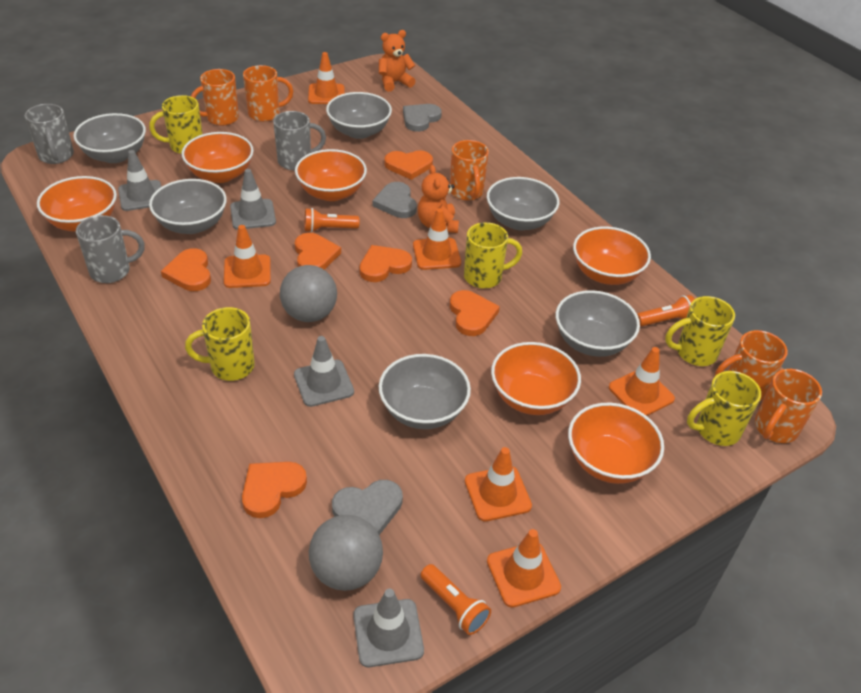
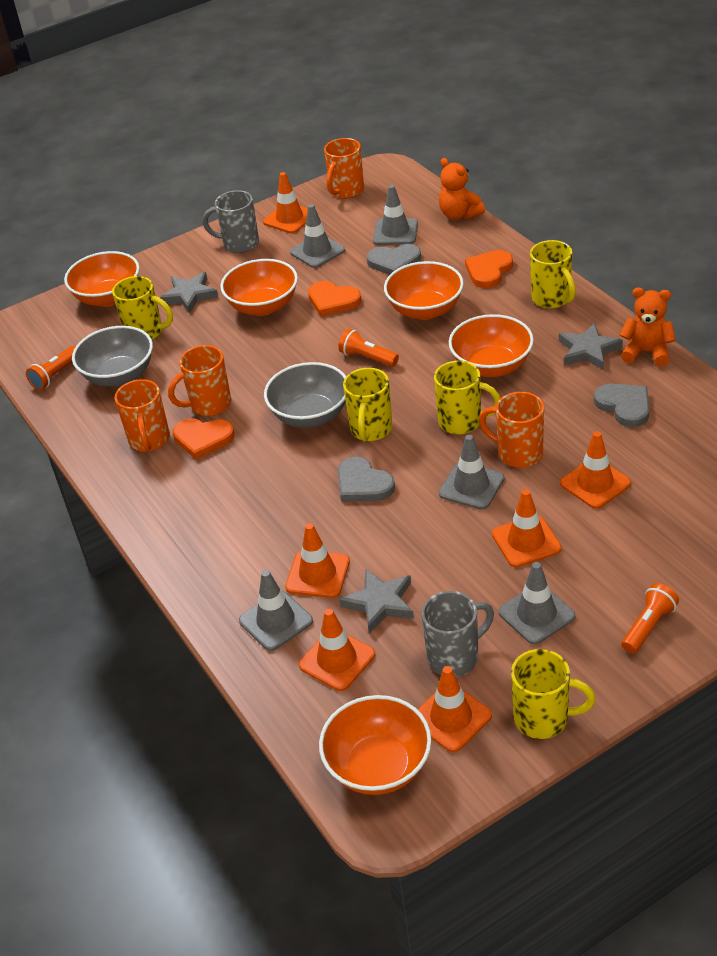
grey ball: [280,265,337,322] [309,515,383,591] = 2 -> none = 0
grey bowl: [73,113,146,163] [149,179,227,234] [326,92,392,139] [379,354,471,429] [487,177,559,230] [556,290,640,357] = 6 -> [72,326,153,387] [264,362,346,428] = 2
grey mug: [25,104,74,164] [76,215,145,283] [273,111,326,170] = 3 -> [203,190,259,253] [422,591,494,677] = 2
grey star: none = 0 -> [159,272,218,314] [339,568,414,634] [559,323,623,370] = 3
grey traffic cone: [118,150,161,211] [230,169,276,230] [294,336,354,407] [353,589,424,667] = 4 -> [239,570,313,651] [290,204,345,268] [373,185,418,245] [439,435,504,509] [498,562,576,645] = 5
orange bowl: [37,176,117,232] [182,132,254,183] [295,149,367,201] [491,342,581,415] [568,403,664,484] [573,226,651,285] = 6 -> [64,251,140,307] [220,259,298,316] [319,695,432,795] [384,261,464,320] [449,314,534,377] = 5
orange heart: [161,248,211,291] [242,462,307,518] [295,233,341,270] [359,245,412,282] [384,150,433,180] [450,290,500,336] = 6 -> [173,418,235,460] [308,281,361,316] [465,250,513,288] = 3
orange mug: [191,69,239,126] [243,65,293,122] [450,140,489,201] [715,330,788,401] [755,369,822,443] = 5 -> [115,379,170,452] [168,345,231,416] [324,138,364,199] [479,392,544,468] = 4

